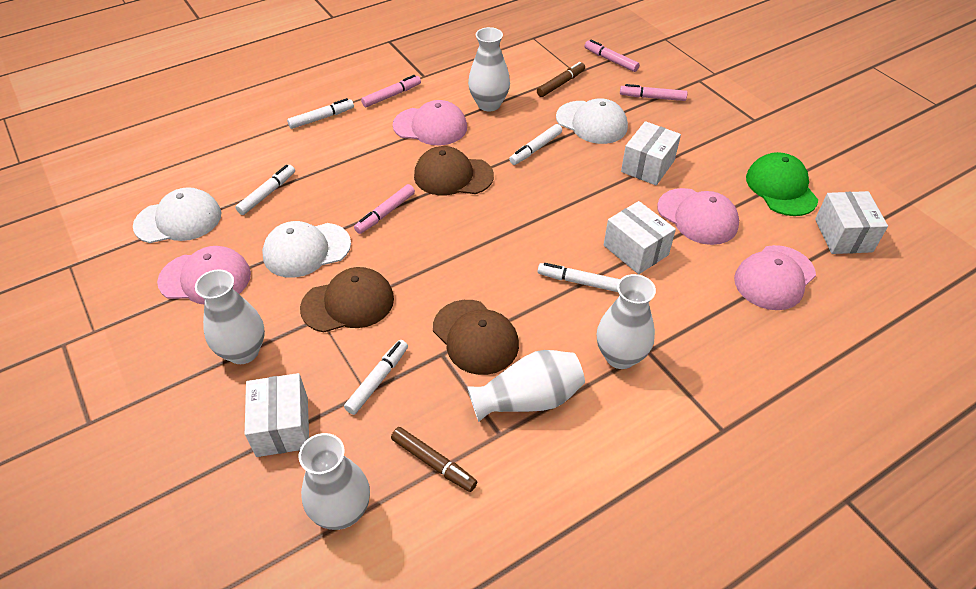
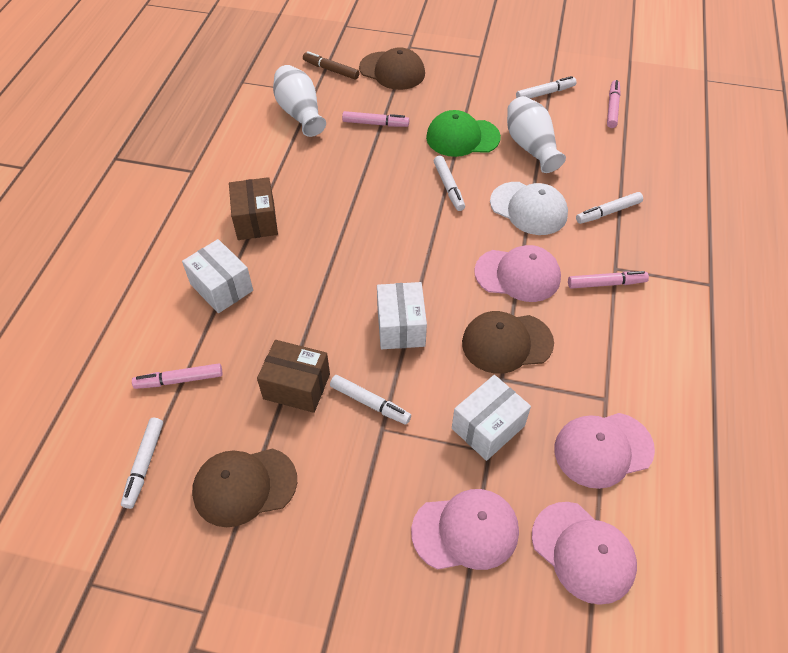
brown box: none = 0 -> [229,177,278,240] [257,340,330,413] = 2
brown marker: [391,427,477,492] [537,62,585,97] = 2 -> [303,51,360,80] = 1
white box: [245,373,309,457] [604,201,676,274] [621,121,681,185] [815,191,888,254] = 4 -> [182,239,253,313] [377,282,427,349] [452,375,531,461] = 3
white cap: [133,187,221,243] [262,221,351,278] [556,98,628,144] = 3 -> [490,182,568,235] = 1
white vase: [195,269,265,364] [298,433,370,530] [467,350,585,422] [468,27,510,111] [596,274,656,369] = 5 -> [273,65,326,137] [507,96,566,173] = 2

